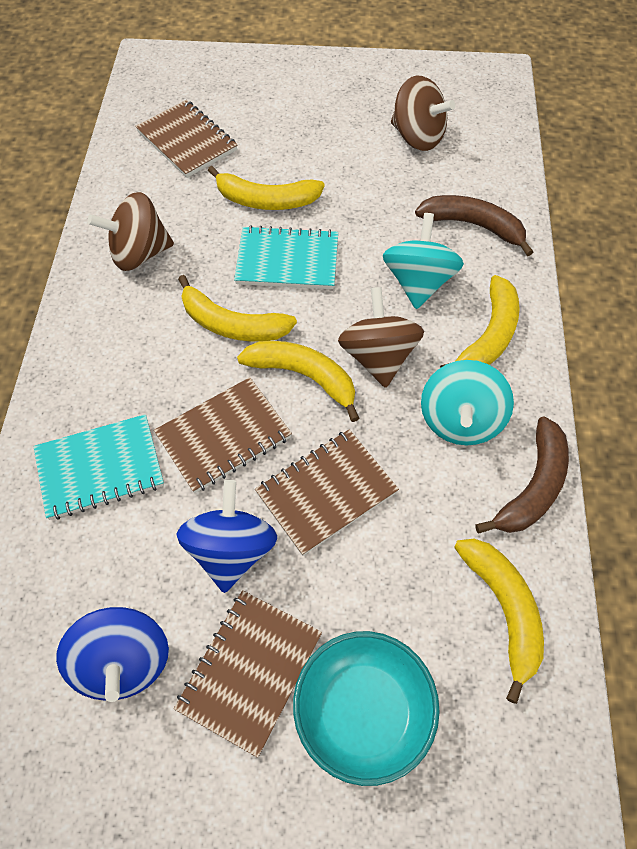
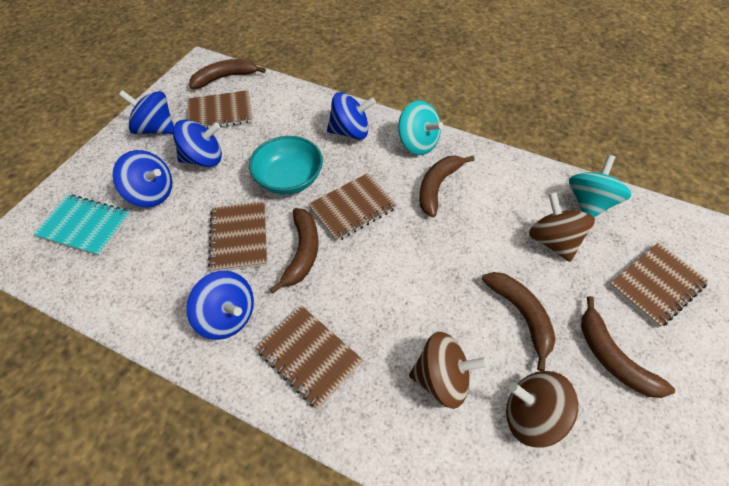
blue spinning top: [56,607,169,702] [176,480,277,593] = 2 -> [112,150,172,207] [119,90,174,134] [173,119,222,167] [186,271,254,340] [327,92,376,140] = 5
brown banana: [415,195,533,256] [475,416,569,533] = 2 -> [189,59,266,89] [270,208,319,293] [419,156,475,217] [482,272,555,371] [581,296,675,398] = 5
brown notebook: [135,100,237,178] [154,377,292,493] [174,590,322,758] [255,429,399,556] = 4 -> [187,90,253,129] [208,201,267,272] [256,305,363,409] [308,173,397,242] [609,242,709,328] = 5
turquoise notebook: [34,414,164,520] [234,225,338,289] = 2 -> [33,194,131,256] = 1
yellow banana: [178,275,297,342] [208,166,325,210] [237,341,359,422] [440,275,519,368] [454,539,544,704] = 5 -> none = 0

